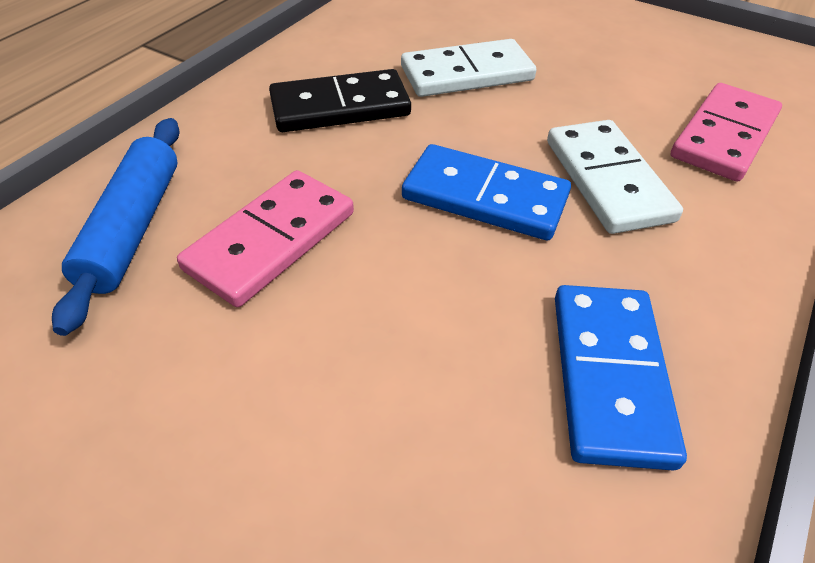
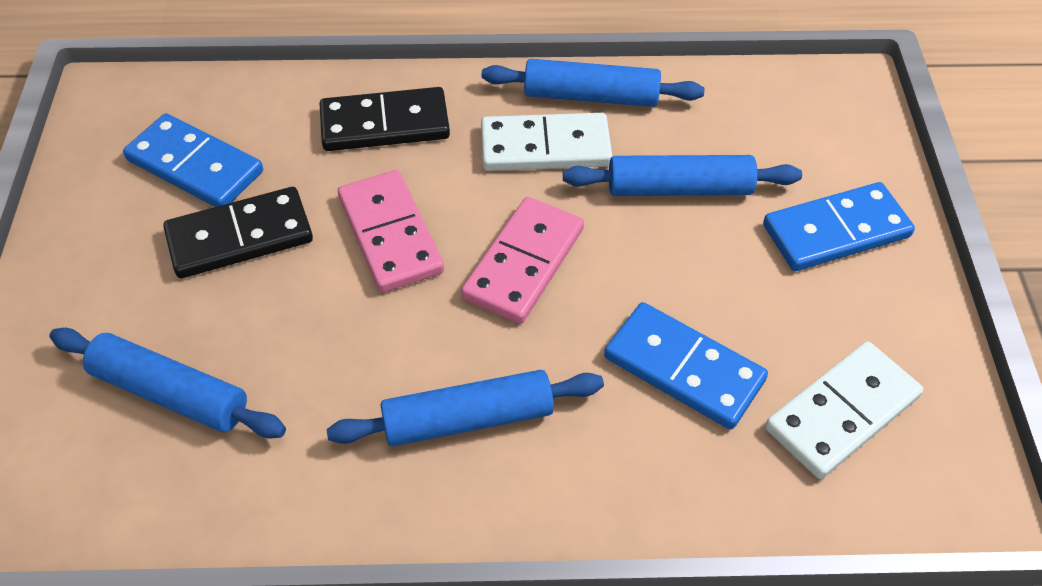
black domino: [269,69,411,132] = 1 -> [163,187,313,278] [319,87,450,151] = 2
blue domino: [402,144,571,240] [555,285,687,470] = 2 -> [123,113,263,207] [604,302,768,430] [763,182,915,271] = 3
blue rolling pin: [52,118,180,336] = 1 -> [49,328,286,438] [327,370,604,446] [482,59,705,107] [563,155,802,196] = 4

